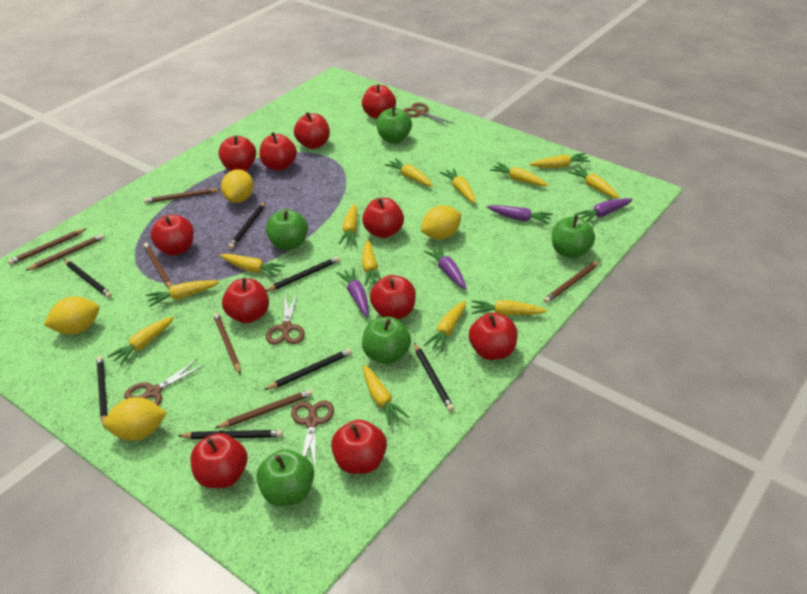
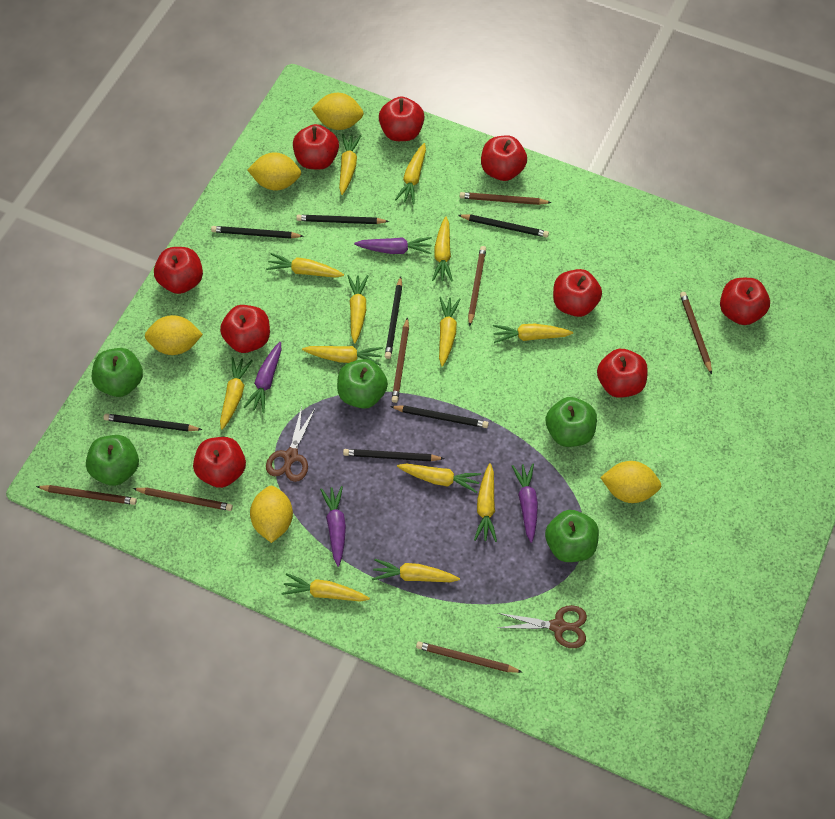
brown scissors: [124,359,205,406] [266,293,305,345] [291,400,334,469] [403,103,454,127] = 4 -> [266,406,315,482] [498,605,587,648] = 2
red apple: [150,215,194,256] [191,433,247,488] [218,135,256,171] [222,278,269,323] [259,132,297,171] [294,112,330,149] [331,419,387,474] [362,84,396,119] [362,198,404,238] [370,275,416,319] [469,313,518,360] = 11 -> [154,247,203,294] [193,437,246,488] [220,305,270,353] [293,124,339,170] [379,97,424,141] [481,135,527,181] [553,269,602,317] [597,349,648,398] [720,278,770,325] = 9
yellow lemon: [44,296,99,334] [104,397,167,441] [221,169,253,203] [421,205,461,240] = 4 -> [145,315,203,355] [247,152,301,190] [250,486,293,543] [311,93,364,130] [600,461,661,503] = 5

